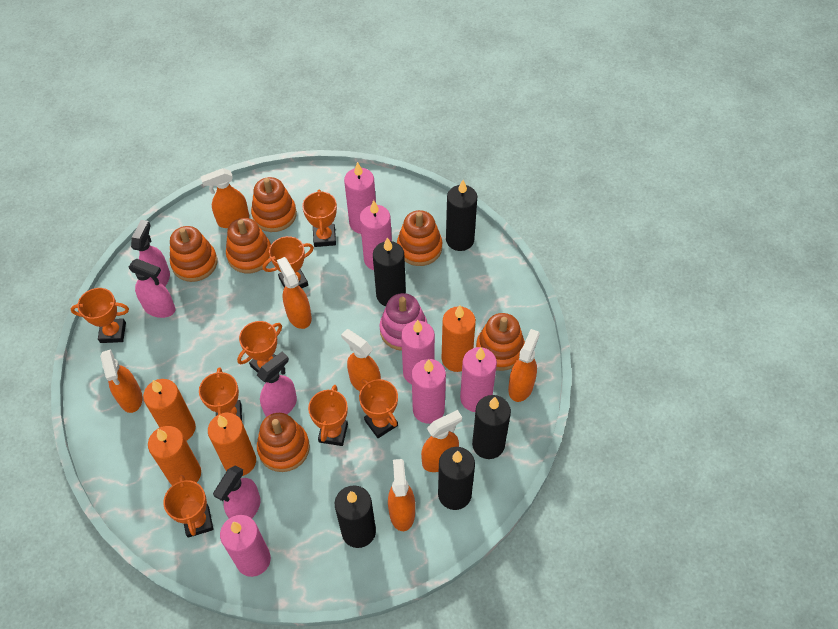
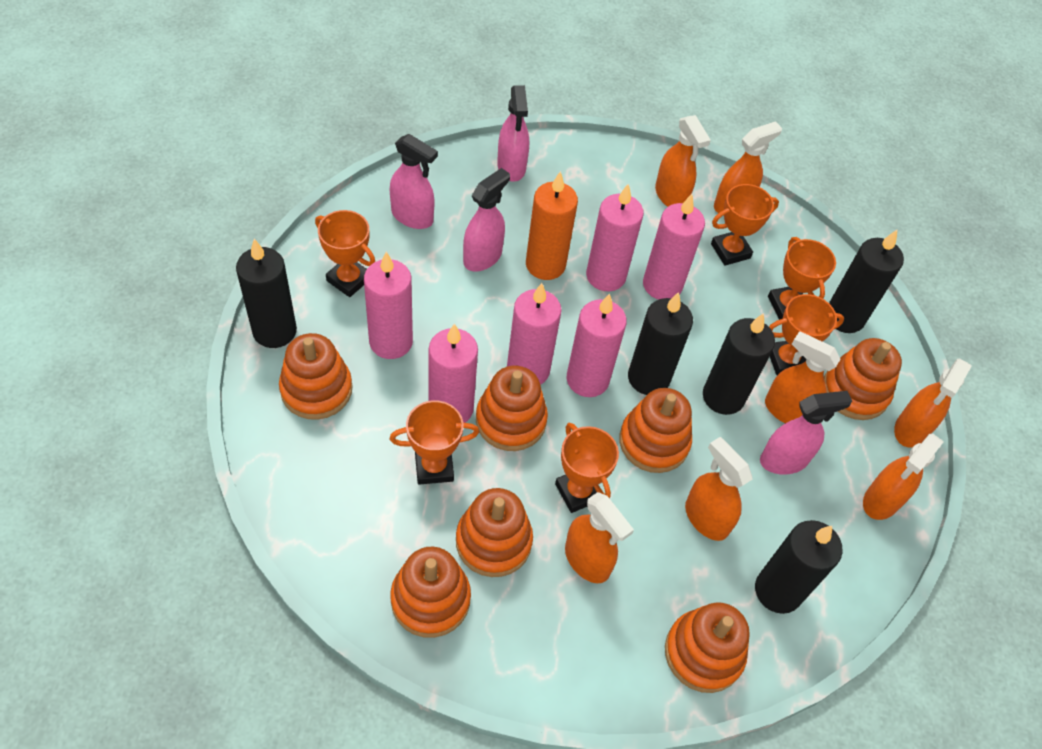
orange candle: [143,379,196,441] [148,426,201,485] [208,413,256,476] [442,305,476,372] = 4 -> [526,171,578,280] = 1
orange stacking toy: [170,226,217,282] [226,218,271,273] [251,177,297,232] [257,413,310,472] [397,210,442,266] [476,313,525,371] = 6 -> [279,333,352,420] [390,547,471,638] [456,488,533,577] [476,366,548,451] [619,388,692,473] [665,602,750,693] [824,338,902,420] = 7
orange trophy: [71,288,129,343] [163,475,214,538] [199,367,242,421] [237,321,282,373] [263,236,314,288] [302,189,337,247] [308,385,348,446] [359,379,398,438] = 8 -> [315,210,375,297] [390,400,479,485] [555,423,619,513] [711,184,779,266] [768,237,836,320] [769,294,844,375] = 6
pink stacking toy: [380,293,427,351] = 1 -> none = 0

